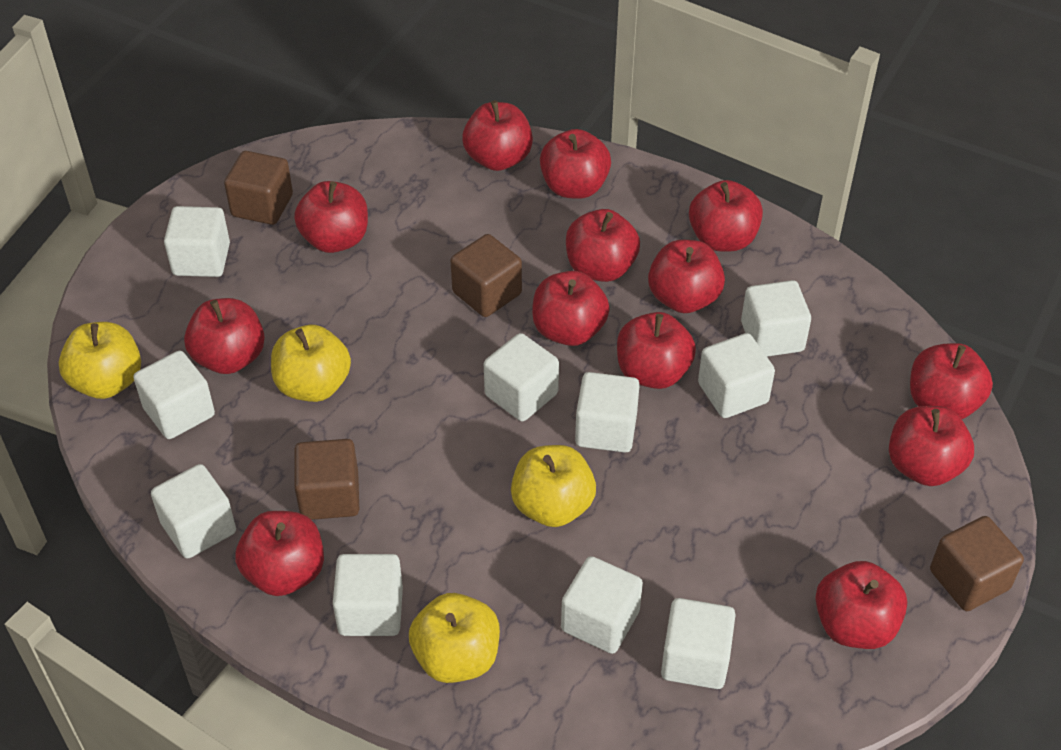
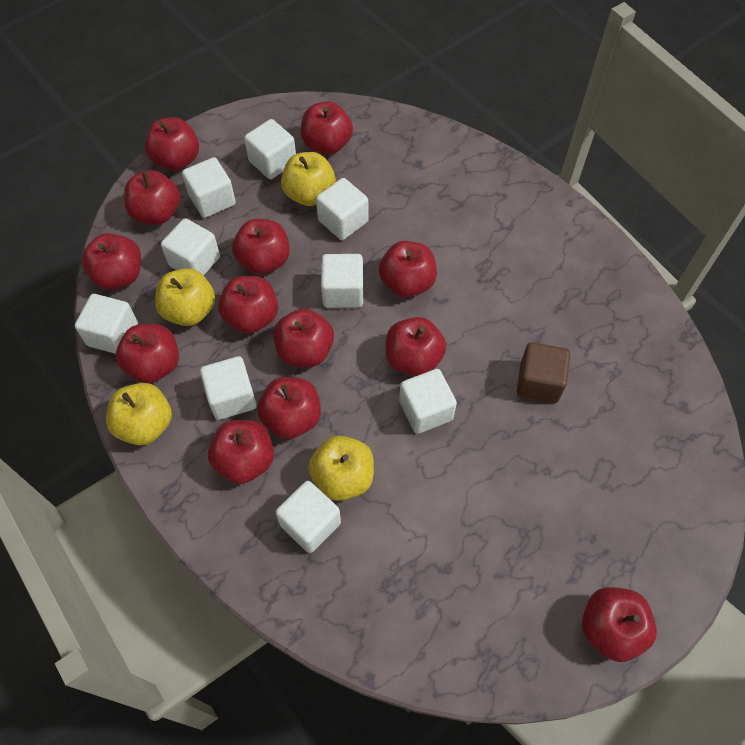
brown cube: [224,151,293,225] [294,439,359,520] [450,234,522,317] [930,516,1024,611] = 4 -> [517,342,570,403] = 1
white cube: [133,351,215,439] [151,464,236,559] [164,206,230,277] [333,554,403,636] [484,333,559,422] [561,556,643,654] [575,372,640,453] [661,598,736,689] [698,333,775,418] [741,280,811,357] = 10 -> [75,294,138,354] [161,218,220,276] [182,157,236,218] [200,356,257,420] [244,119,296,179] [276,481,341,553] [316,178,368,240] [321,254,363,308] [399,369,457,434] = 9

